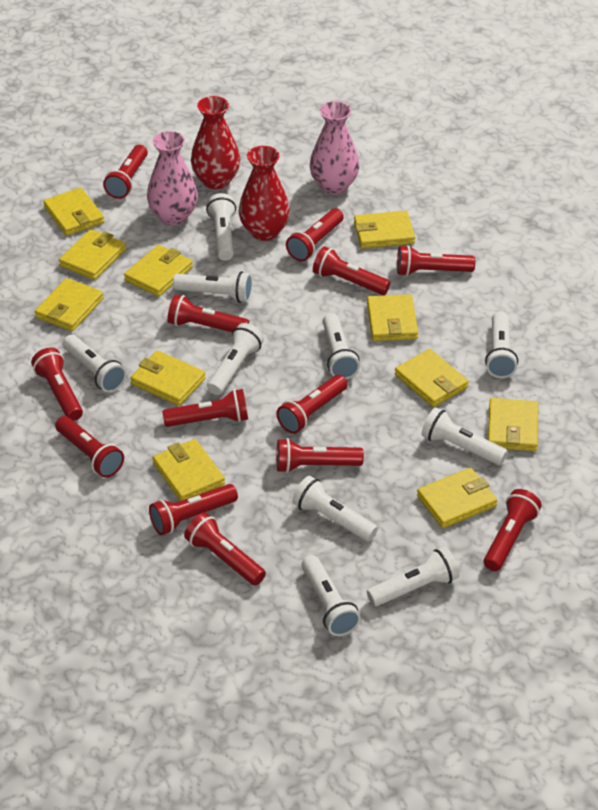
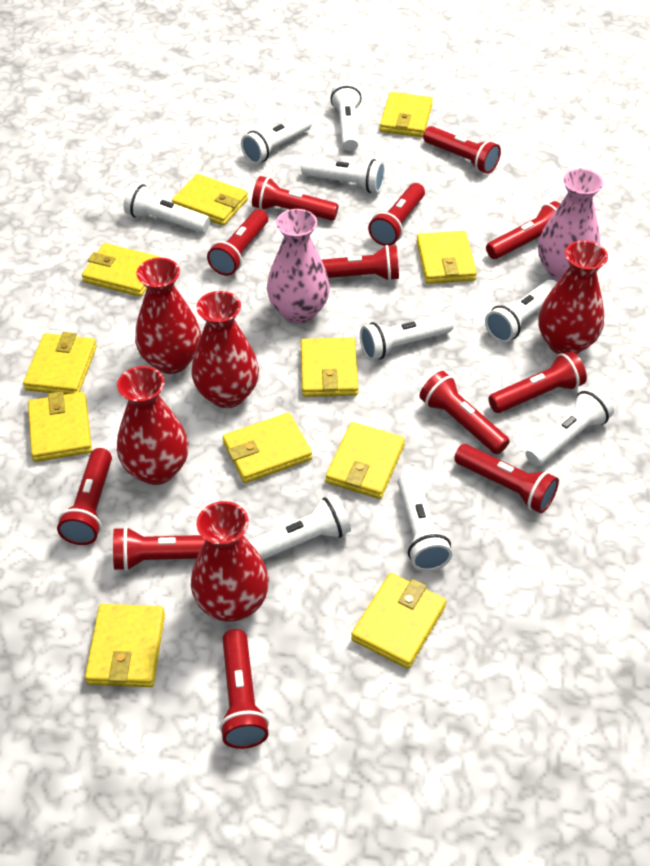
red flashlight: [31,348,83,421] [55,416,124,478] [103,145,148,199] [149,484,238,535] [162,389,248,427] [168,294,249,332] [184,512,266,585] [276,438,364,473] [277,375,348,434] [286,208,344,261] [313,246,390,295] [397,245,475,276] [484,489,542,571] = 13 -> [57,448,112,545] [113,527,205,571] [207,209,268,276] [219,629,269,749] [252,176,338,221] [322,245,399,281] [368,183,425,246] [419,371,510,454] [423,126,501,174] [454,444,559,513] [486,201,560,259] [488,351,587,413] = 12
red vase: [191,96,240,189] [239,146,290,241] = 2 -> [117,366,188,485] [135,257,201,374] [191,291,259,408] [191,501,269,622] [539,240,608,354] = 5
white flashlight: [63,335,126,392] [173,271,253,303] [206,193,236,261] [207,323,264,395] [292,476,378,542] [301,555,361,636] [323,313,360,379] [367,547,459,607] [422,407,508,465] [485,312,518,378] = 10 -> [124,183,210,233] [241,114,312,164] [249,495,351,560] [301,158,385,193] [330,82,362,151] [360,313,454,360] [398,472,452,571] [485,280,557,343] [526,387,614,466] = 9

